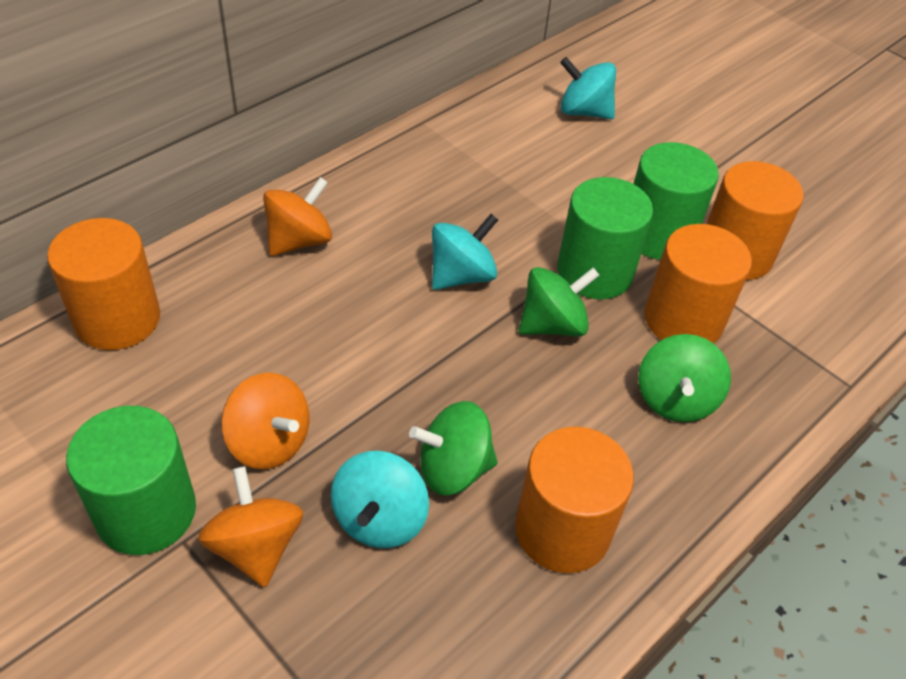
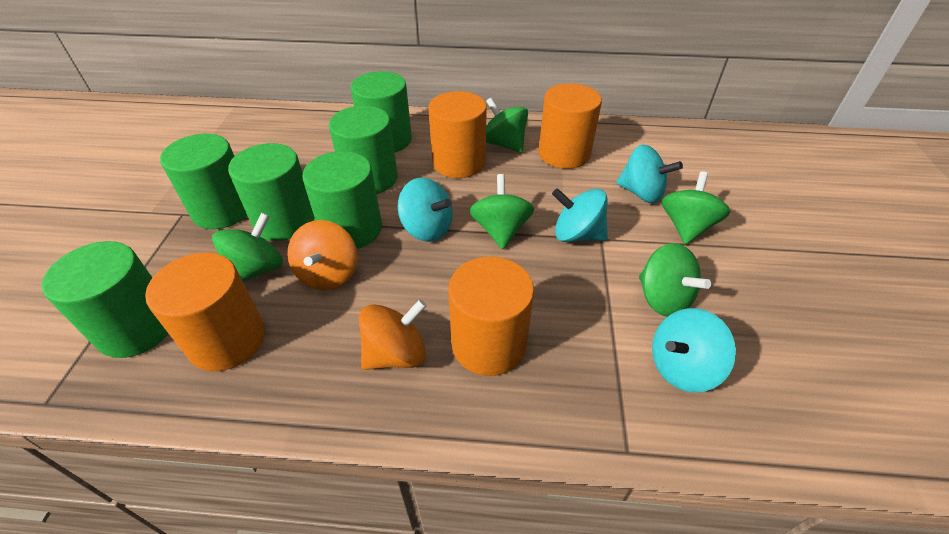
green cylinder: [66,406,196,555] [557,177,653,299] [634,142,719,260] = 3 -> [42,241,168,358] [160,134,247,229] [228,143,315,241] [302,151,382,249] [329,105,398,194] [351,71,412,152] = 6
green spinning top: [409,401,498,496] [519,267,600,337] [638,334,731,422] = 3 -> [212,213,283,282] [469,174,534,249] [486,97,528,153] [639,243,711,317] [662,171,730,244] = 5
orange spinning top: [198,466,303,587] [221,373,310,469] [263,177,332,256] = 3 -> [287,220,358,290] [359,299,427,370] = 2
turquoise spinning top: [331,451,429,548] [432,214,498,290] [560,57,616,119] = 3 -> [398,178,453,242] [552,188,608,242] [616,145,683,204] [652,308,736,393] = 4

